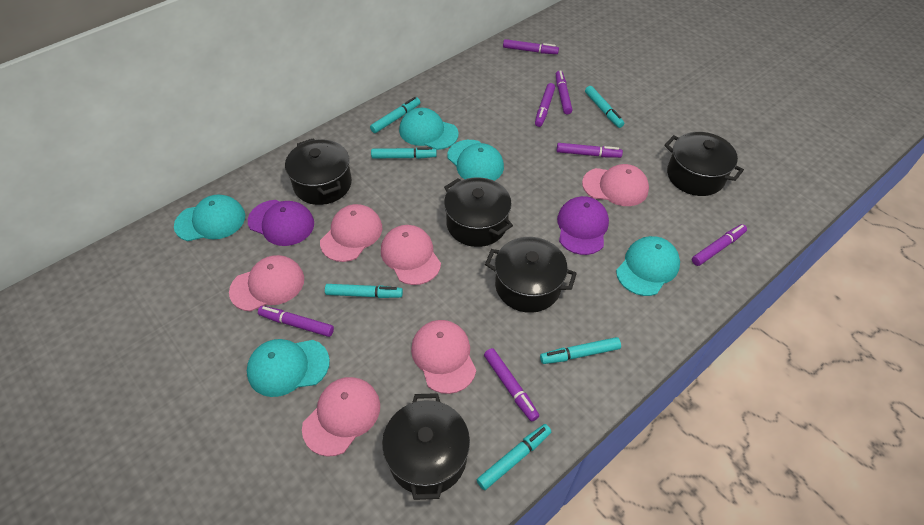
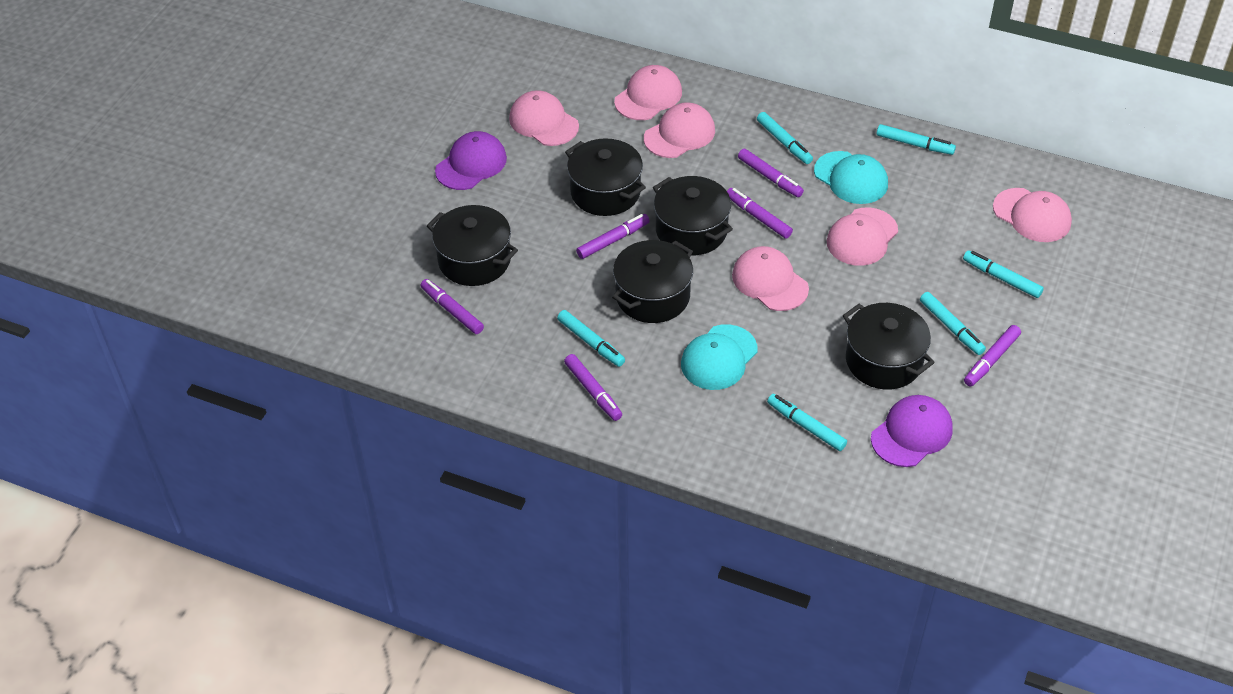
purple marker: [258,306,334,337] [484,348,539,422] [503,39,559,54] [535,83,555,127] [556,71,572,114] [557,143,623,158] [692,224,747,266] = 7 -> [421,279,484,334] [564,354,622,421] [576,214,650,259] [727,188,793,238] [738,149,804,197] [964,325,1021,386] = 6
turquoise cap: [174,195,245,241] [247,339,330,397] [399,108,459,150] [447,140,504,181] [616,236,680,296] = 5 -> [681,324,758,390] [814,151,888,204] = 2

